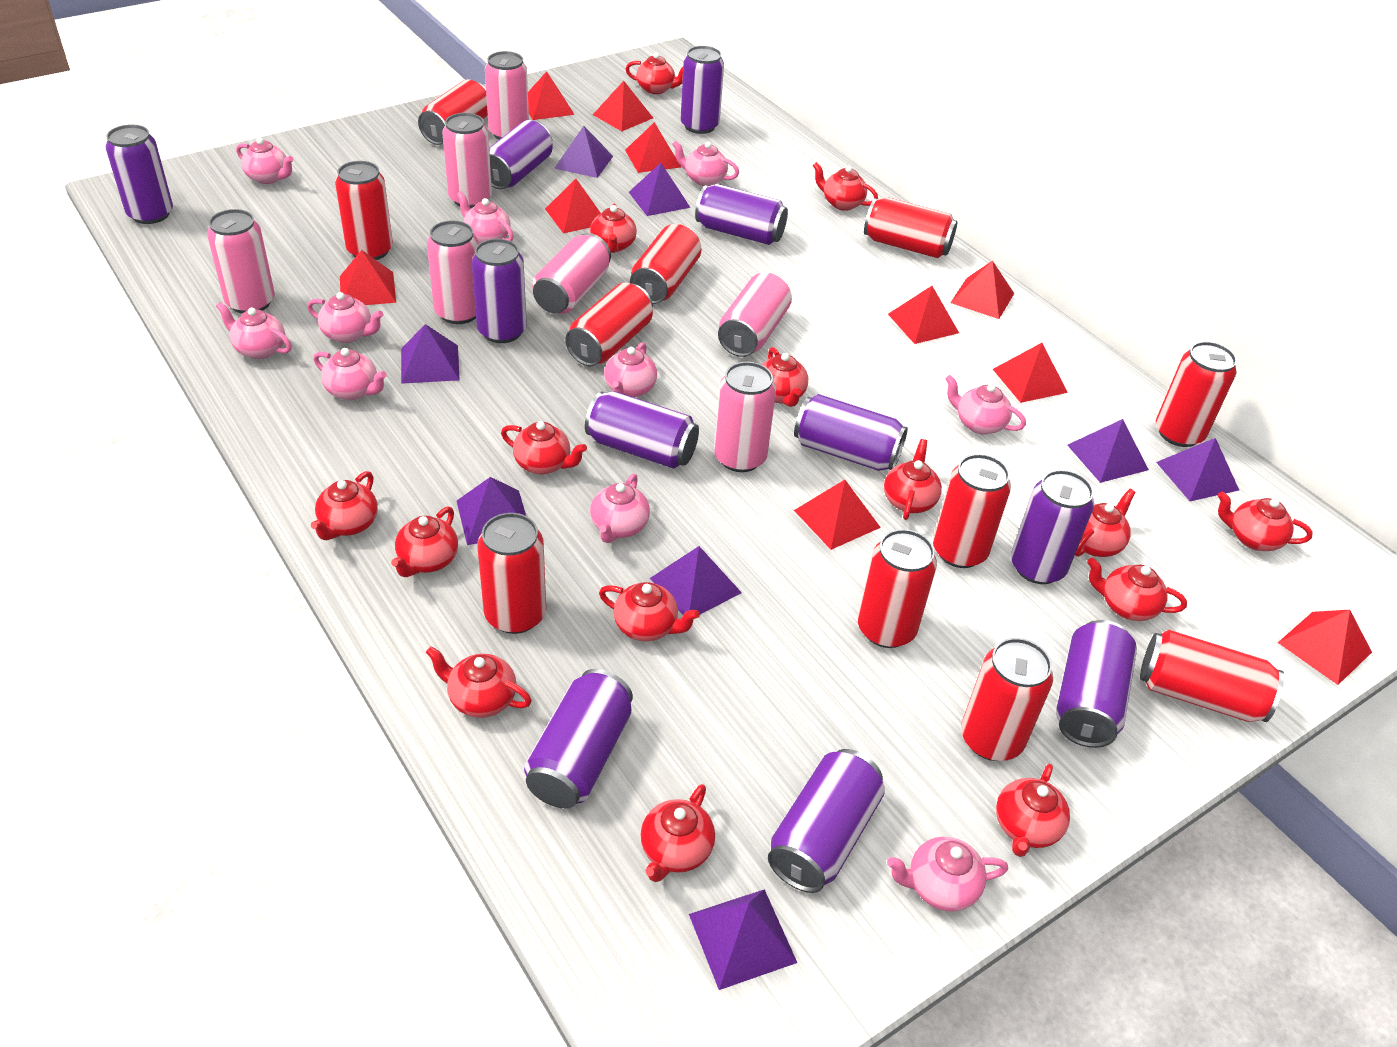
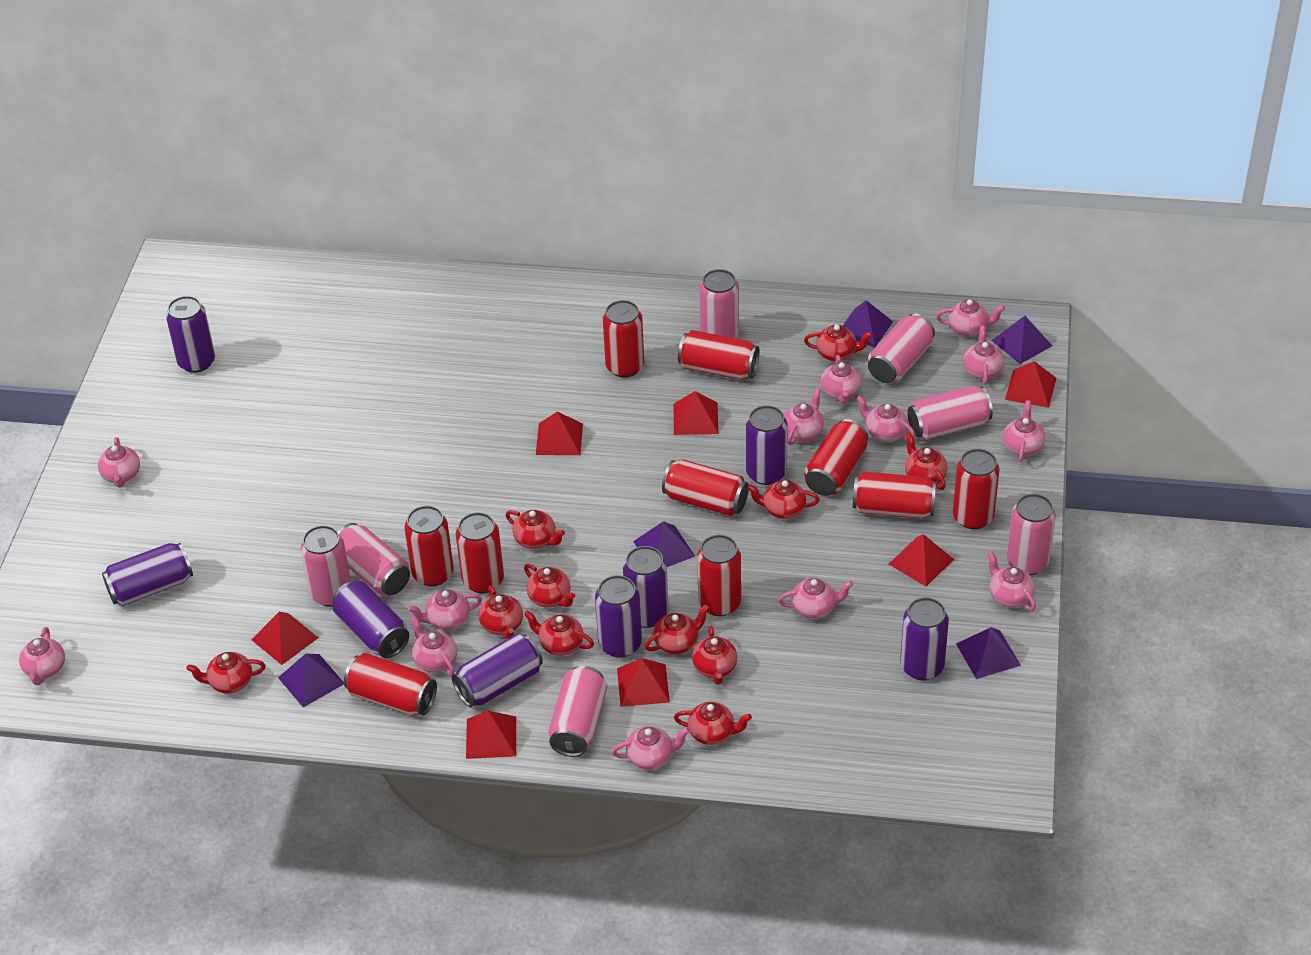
pink teapot: [216,302,292,359] [236,138,293,184] [307,292,383,343] [314,348,387,400] [457,191,514,244] [590,474,650,543] [604,342,657,397] [672,140,739,186] [887,837,1008,912] [945,375,1026,435] = 10 -> [19,627,65,685] [98,437,140,488] [408,589,482,630] [411,616,457,676] [612,726,690,770] [778,578,853,619] [784,388,824,445] [821,355,861,404] [856,396,915,442] [936,299,1005,336] [963,326,1004,385] [987,551,1036,611] [1003,400,1045,462] = 13
purple can: [106,124,173,224] [472,239,527,343] [489,120,553,189] [524,669,633,809] [585,391,699,468] [681,46,724,134] [695,184,788,245] [768,749,885,893] [794,394,908,471] [1011,470,1094,584] [1056,620,1137,748] = 11 -> [102,543,193,606] [166,296,215,373] [333,581,409,658] [452,634,543,707] [595,575,642,658] [623,546,669,628] [746,405,788,485] [900,597,949,680] = 8
purple pyramid: [401,324,460,384] [457,477,526,545] [554,126,613,178] [629,163,691,216] [650,546,742,615] [689,889,797,990] [1067,419,1149,483] [1156,438,1239,501] = 8 -> [278,654,344,708] [633,521,695,567] [843,300,893,347] [956,627,1021,679] [991,316,1052,364] = 5
red can: [335,161,393,260] [418,80,488,145] [477,513,546,634] [565,283,653,366] [630,224,702,304] [858,529,937,648] [864,197,957,258] [933,454,1011,568] [961,638,1053,761] [1140,630,1284,722] [1156,341,1237,447] = 11 -> [344,653,437,716] [405,506,454,587] [456,512,504,593] [603,300,644,378] [662,459,749,516] [678,330,759,380] [697,535,741,616] [804,419,868,496] [853,471,936,519] [953,449,1000,529] = 10
red pyramid: [340,250,396,305] [528,71,575,120] [545,179,601,233] [593,81,653,131] [625,122,681,173] [794,480,881,550] [888,286,959,344] [951,261,1014,319] [993,343,1068,403] [1278,610,1372,685] = 10 -> [251,612,318,665] [466,711,516,759] [536,412,583,455] [617,658,670,707] [674,391,718,435] [889,534,954,587] [1005,361,1056,408] = 7
red teapot: [311,471,378,540] [391,506,458,577] [426,646,532,718] [501,421,587,475] [590,204,637,253] [599,582,700,641] [626,53,683,94] [640,784,715,882] [762,347,808,407] [813,162,878,211] [884,439,942,520] [996,764,1070,857] [1075,489,1136,557] [1087,558,1187,621] [1218,491,1313,551] = 15 -> [186,652,266,694] [479,586,523,639] [506,510,565,549] [524,564,575,607] [524,610,594,656] [644,604,709,654] [674,702,752,745] [692,626,737,684] [747,480,820,519] [804,324,872,362] [905,433,947,490] = 11

